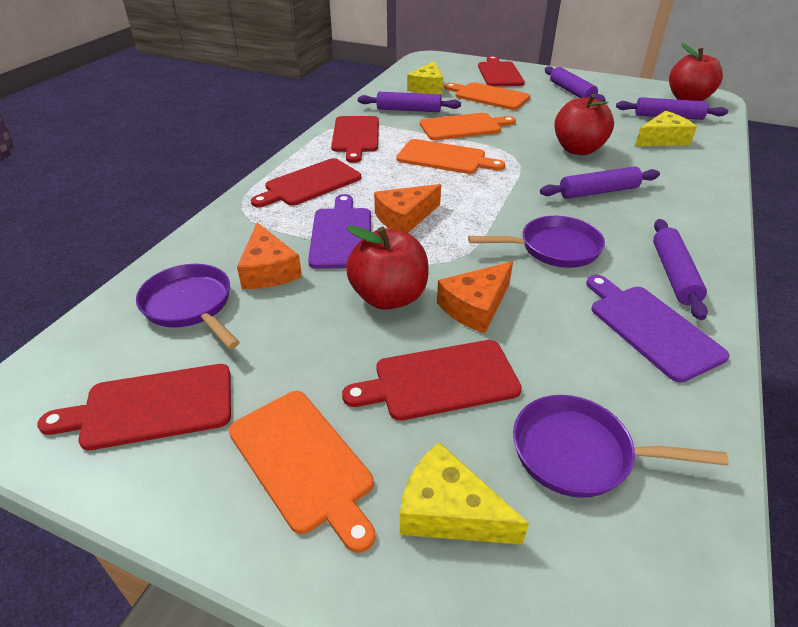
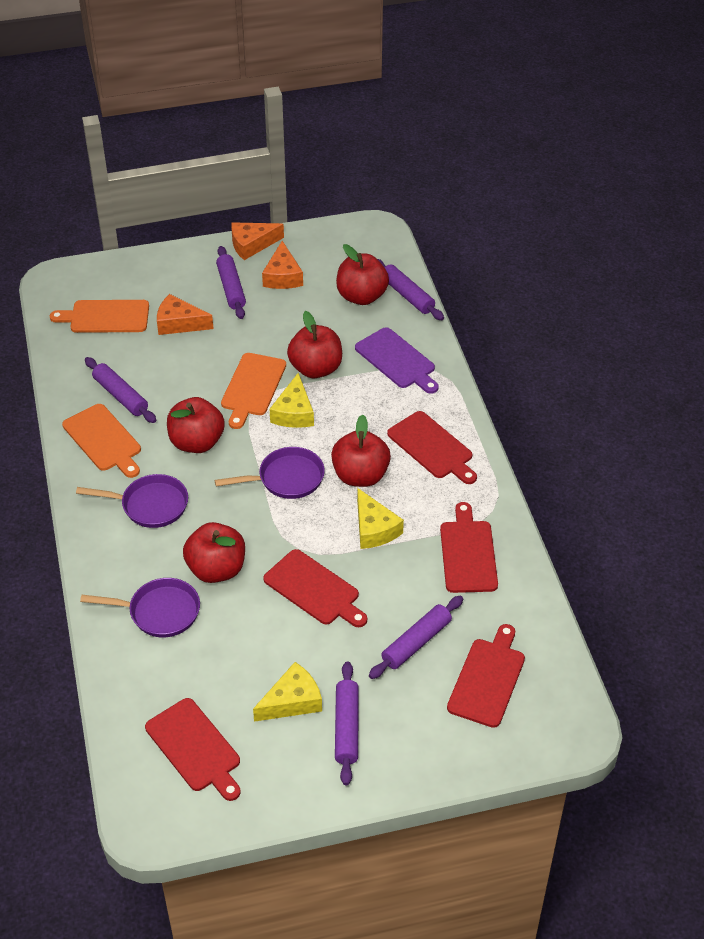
orange cutting board: [228,391,375,553] [397,139,505,174] [420,113,516,140] [444,82,530,110] = 4 -> [49,300,149,333] [62,404,141,478] [221,353,286,429] = 3
purple cutting board: [308,194,371,269] [586,275,729,383] = 2 -> [355,327,439,394] = 1
red apple: [346,225,428,310] [554,93,614,155] [669,43,723,101] = 3 -> [167,397,225,453] [183,522,245,583] [287,311,342,378] [331,414,391,487] [336,244,389,305] = 5

